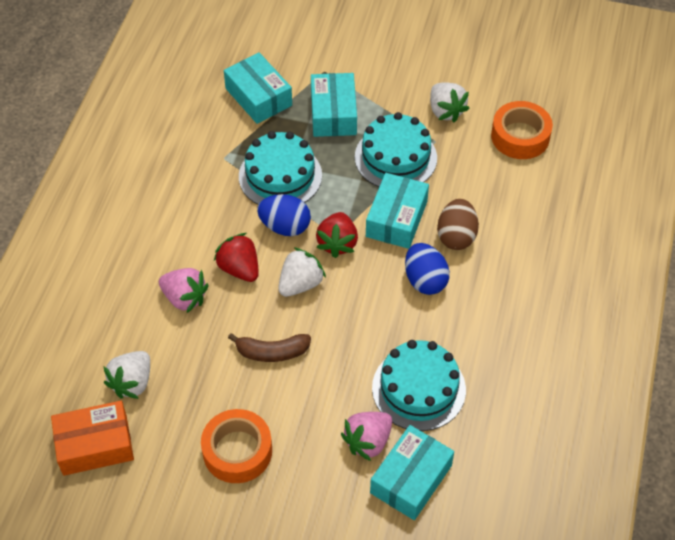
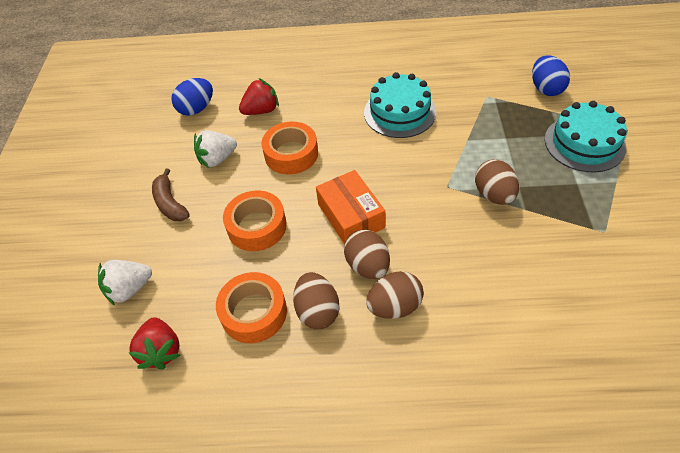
brown egg: [437,199,479,250] = 1 -> [293,272,340,329] [344,229,390,279] [366,271,424,319] [475,159,519,205] = 4
orange tape: [201,409,272,483] [491,101,553,159] = 2 -> [216,272,287,343] [223,190,287,251] [262,122,318,175] = 3
pink strawberry: [159,268,209,313] [341,412,392,461] = 2 -> none = 0
turquoise box: [224,52,292,124] [311,73,357,137] [366,173,429,249] [370,425,454,520] = 4 -> none = 0
turquoise cake: [239,131,322,205] [355,112,437,187] [372,340,466,431] = 3 -> [364,72,436,138] [545,101,627,173] = 2
white strawberry: [104,351,150,399] [278,247,326,297] [430,82,470,123] = 3 -> [98,260,152,306] [194,130,237,168] = 2

